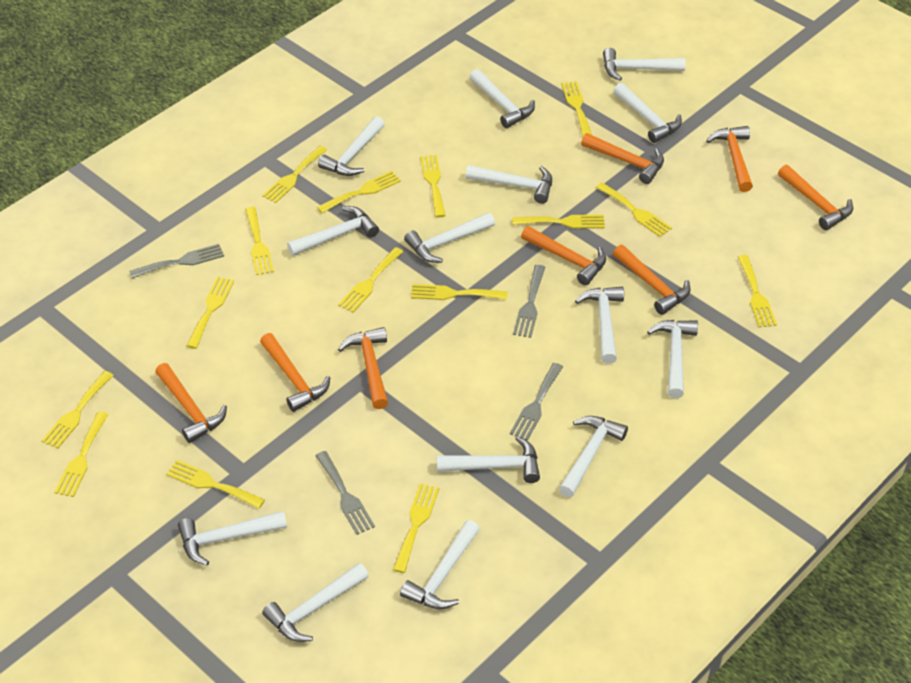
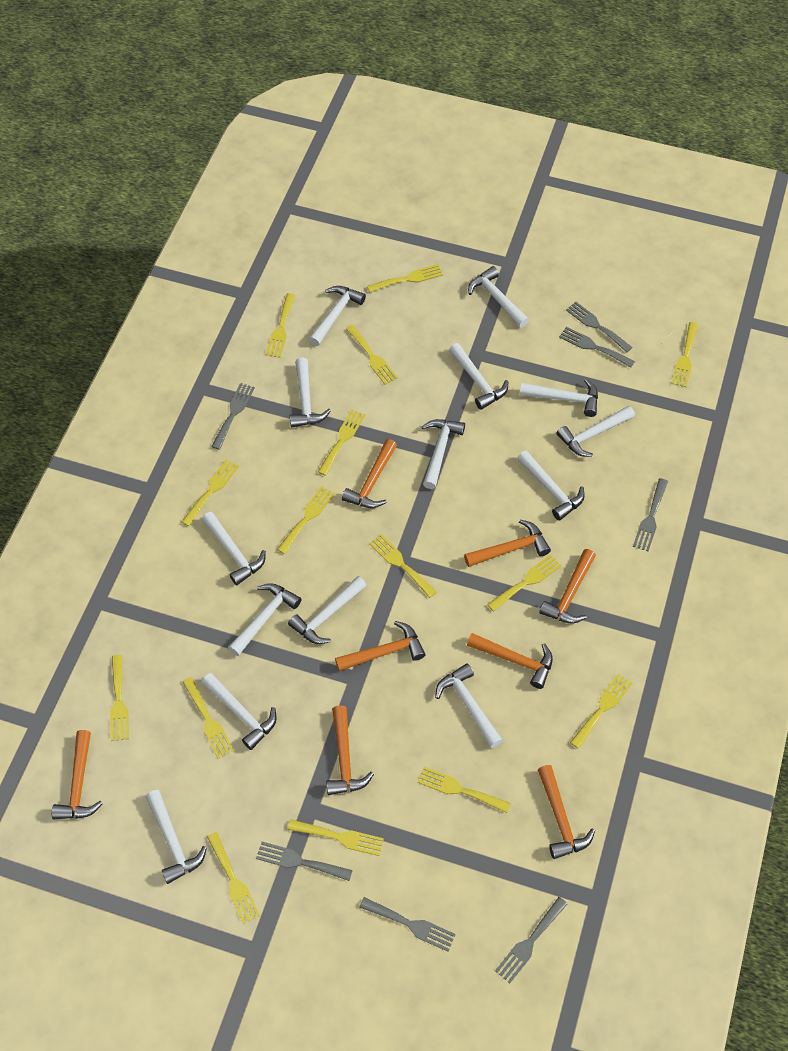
grey fork: [129,244,224,278] [315,451,375,535] [510,363,563,441] [513,265,545,338] = 4 -> [212,383,255,450] [256,841,353,881] [359,897,456,951] [495,897,568,983] [559,327,635,368] [566,302,633,352] [633,478,668,551] = 7

